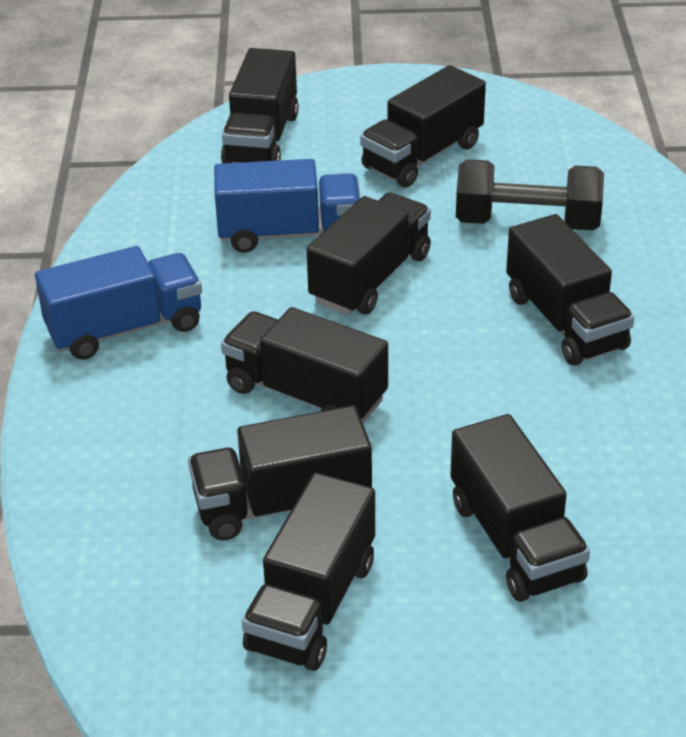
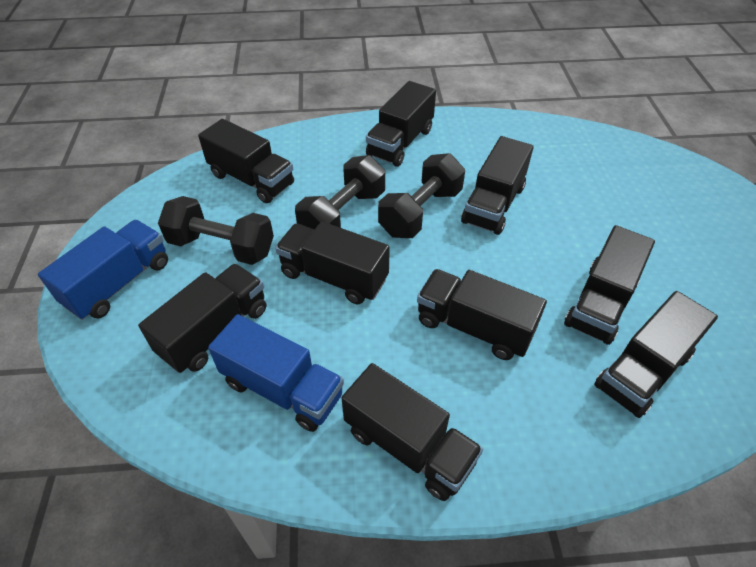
black dumbbell: [456,159,604,230] = 1 -> [158,196,274,265] [295,155,385,229] [378,153,465,238] = 3
black truck: [188,405,372,541] [221,48,299,163] [221,307,388,423] [242,473,375,671] [307,192,431,315] [360,65,486,187] [450,414,590,602] [506,214,634,366] = 8 -> [138,264,266,373] [198,119,294,203] [275,221,390,304] [342,363,483,501] [366,81,436,167] [417,269,547,360] [461,136,534,235] [564,225,655,345] [594,291,718,418] = 9

